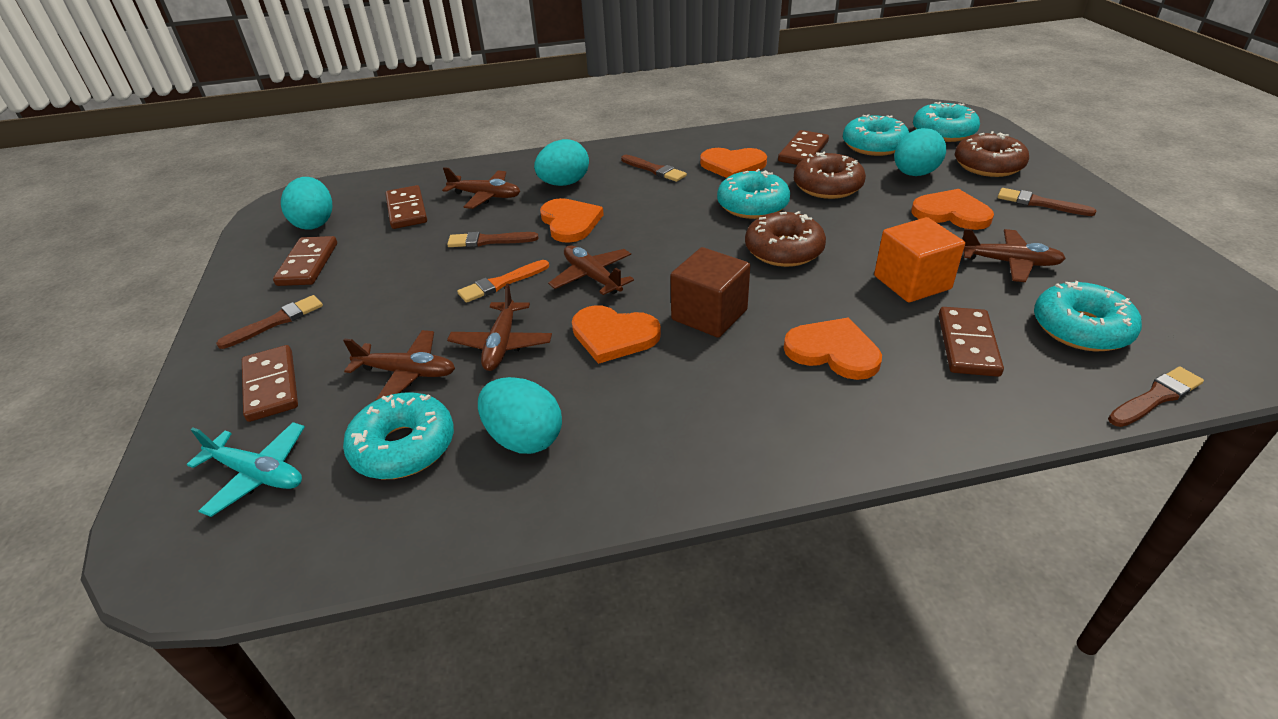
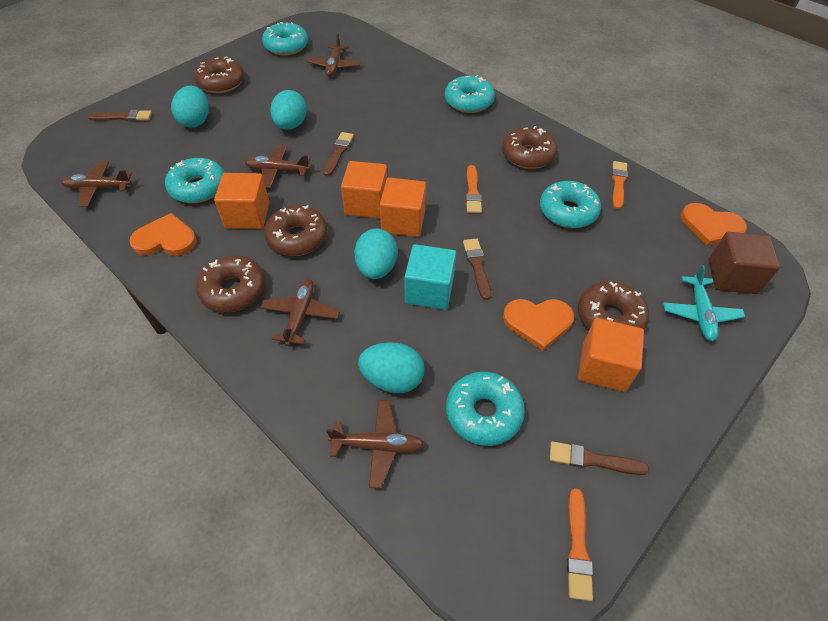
brown brush: [216,295,323,349] [447,232,539,247] [621,155,687,182] [998,188,1097,216] [1108,367,1204,427] = 5 -> [87,110,152,121] [323,132,354,176] [463,238,491,300] [550,441,649,475] = 4
brown domino: [242,345,298,422] [273,236,337,286] [385,185,427,229] [778,130,829,165] [939,307,1004,377] = 5 -> none = 0
brown donut: [745,211,826,267] [794,152,866,199] [955,131,1029,177] = 3 -> [194,56,244,93] [196,255,266,312] [264,205,328,256] [502,126,558,169] [578,281,649,330] = 5
orange brush: [457,260,549,303] = 1 -> [466,165,482,213] [567,488,593,601] [611,161,628,209] = 3
orange cube: [874,217,965,303] = 1 -> [214,173,270,229] [341,161,387,219] [380,178,426,237] [578,318,644,392] = 4
orange heart: [540,198,604,243] [572,305,661,364] [700,148,767,178] [784,318,882,380] [911,189,994,230] = 5 -> [129,213,197,256] [503,299,574,351] [681,203,747,246] = 3
turquoise cube: none = 0 -> [405,244,456,310] = 1

